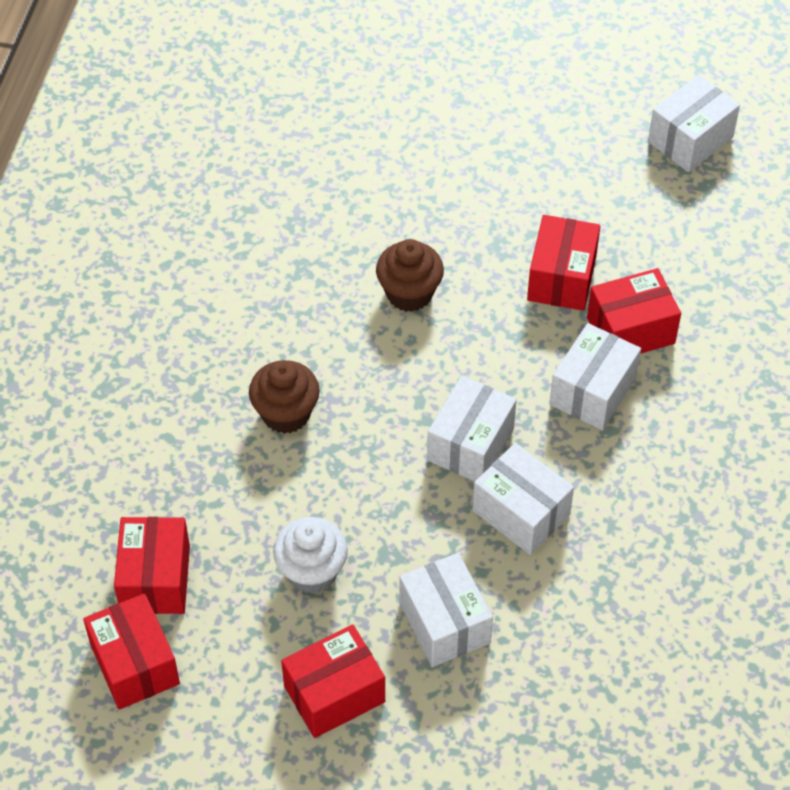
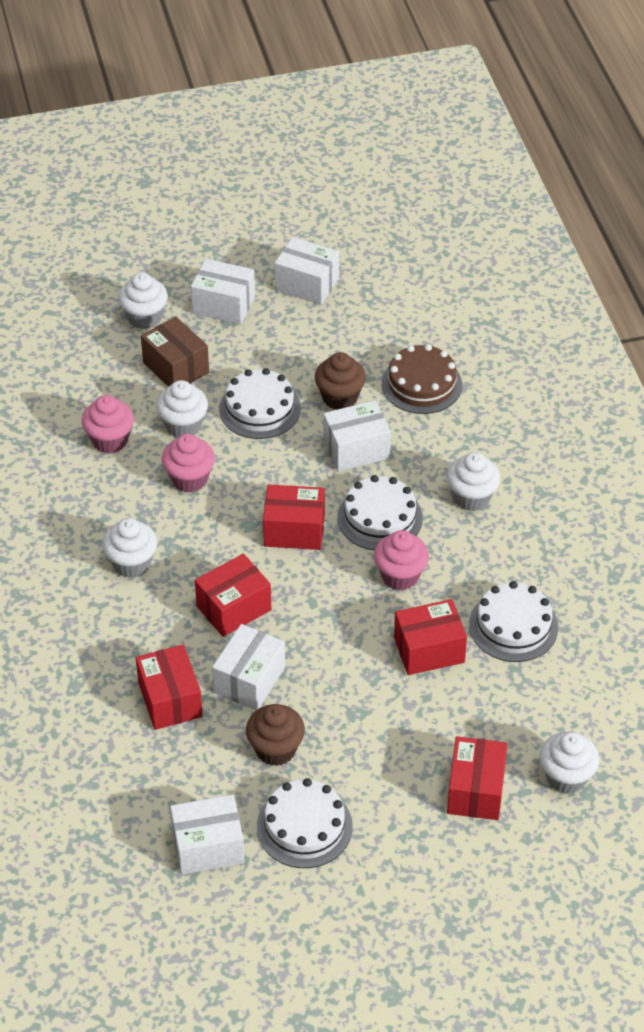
brown box: none = 0 -> [141,316,209,387] = 1
brown cake: none = 0 -> [382,344,462,414] = 1
pink cupcake: none = 0 -> [82,395,134,453] [162,434,215,493] [374,530,429,590] = 3
white cake: none = 0 -> [219,368,301,439] [257,778,353,868] [338,475,423,550] [469,581,558,662] = 4
white cupcake: [273,517,348,594] = 1 -> [102,518,157,578] [118,272,168,329] [156,380,208,438] [447,452,500,511] [540,732,599,794] = 5

